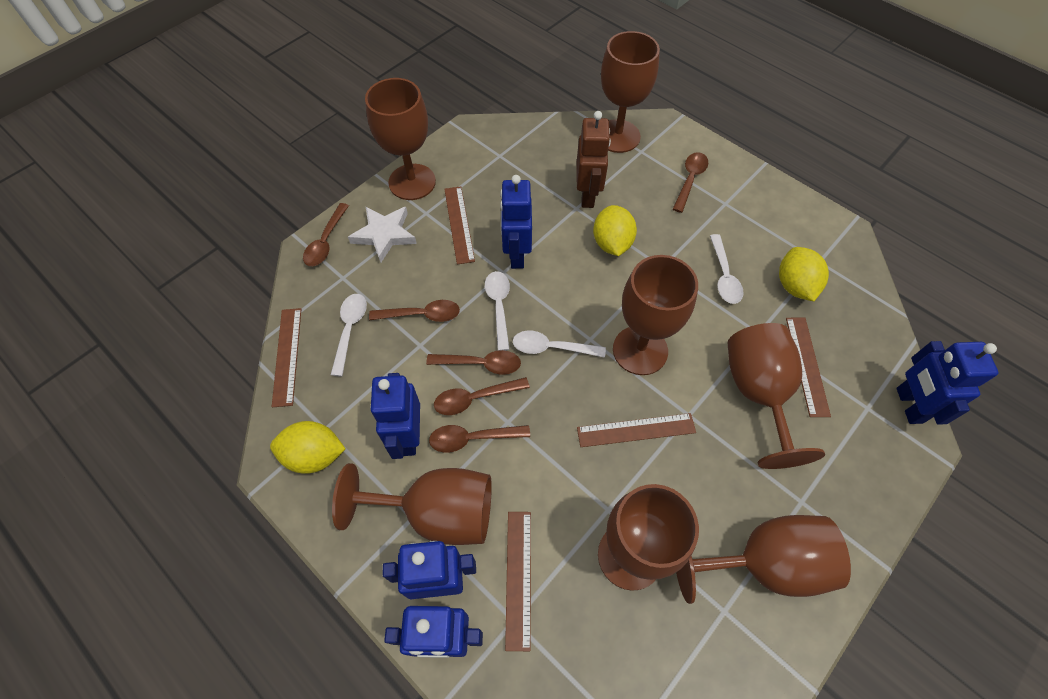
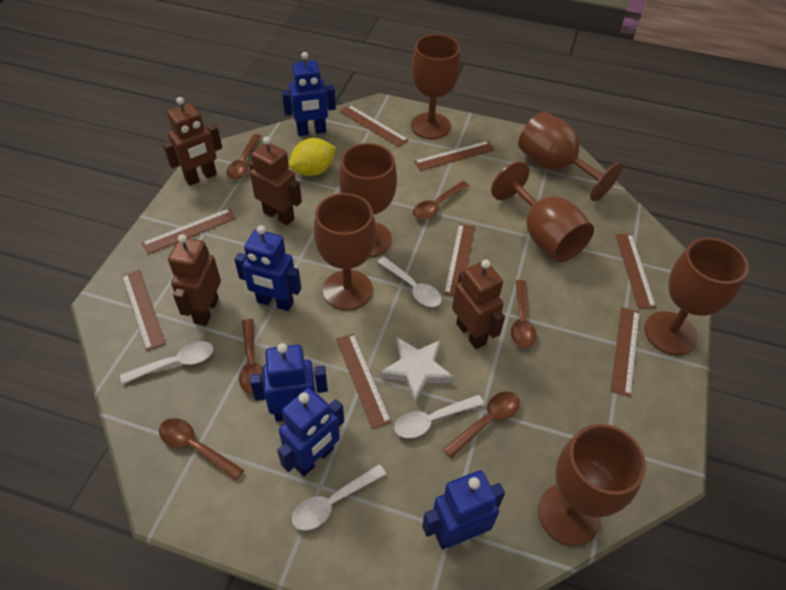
brown robot: [576,111,611,208] = 1 -> [163,97,222,186] [168,234,221,326] [249,137,302,226] [452,259,505,349] = 4
brown ruler: [272,308,301,407] [444,186,475,265] [505,512,531,651] [577,413,696,447] [786,318,831,417] = 5 -> [122,270,166,351] [142,208,236,254] [336,333,391,429] [340,105,408,147] [414,141,495,171] [444,224,475,296] [611,307,640,397] [616,234,656,308] = 8
yellow lemon: [270,421,346,474] [593,205,637,256] [779,247,829,301] = 3 -> [289,138,336,176] = 1

